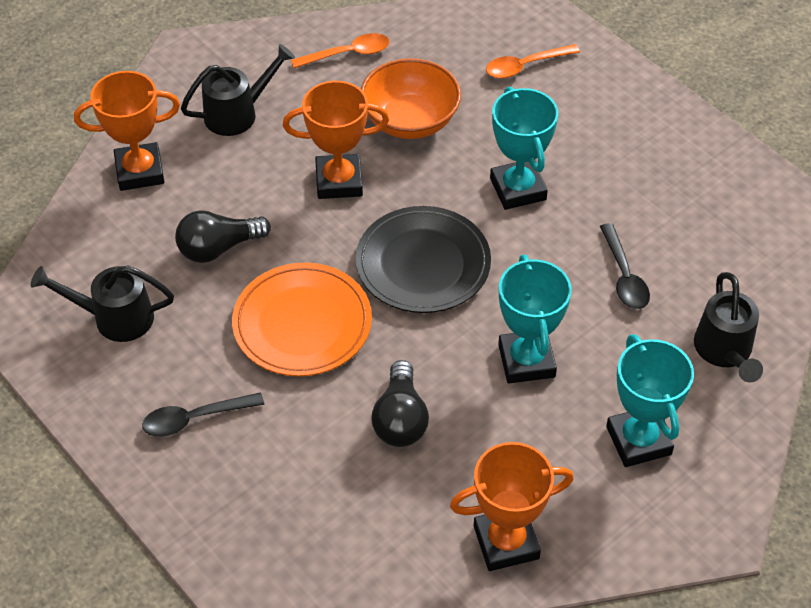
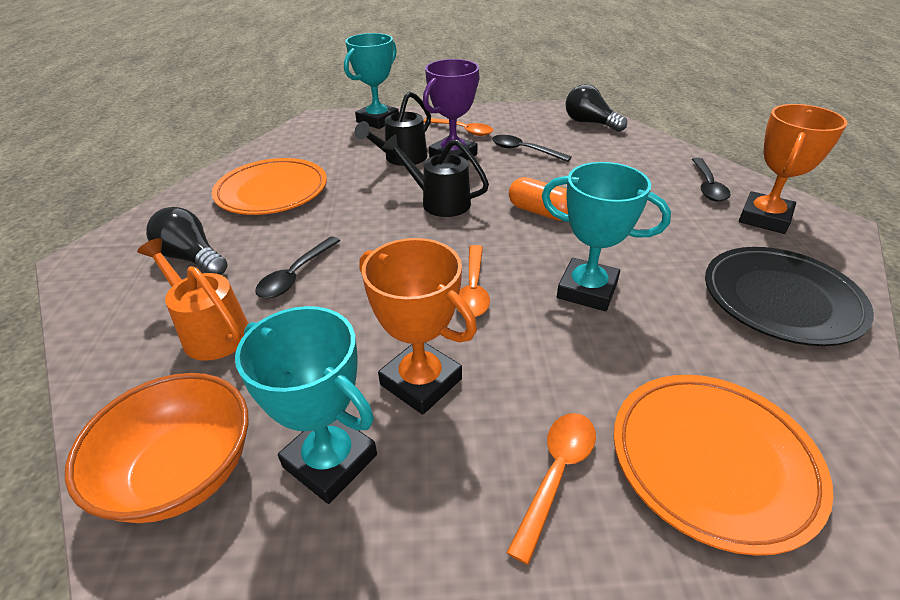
black spoon: [142,392,264,437] [600,223,650,309] = 2 -> [255,236,340,298] [492,135,572,162] [692,158,731,202] = 3
black watering can: [30,265,174,342] [181,44,295,136] [694,272,763,383] = 3 -> [354,92,431,166] [382,134,489,217] = 2
orange capsule: none = 0 -> [509,177,568,221] = 1
orange plate: [232,263,372,376] = 1 -> [212,158,327,215] [613,375,833,556] = 2
orange spoon: [291,33,390,68] [486,44,580,79] = 2 -> [423,118,493,136] [457,245,490,317] [507,413,596,565] = 3
orange trophy: [74,71,180,191] [283,81,389,199] [450,442,574,571] = 3 -> [359,238,477,415] [739,104,848,234] = 2
orange watering can: none = 0 -> [137,238,249,361] = 1
purple trophy: none = 0 -> [423,59,480,160] = 1

